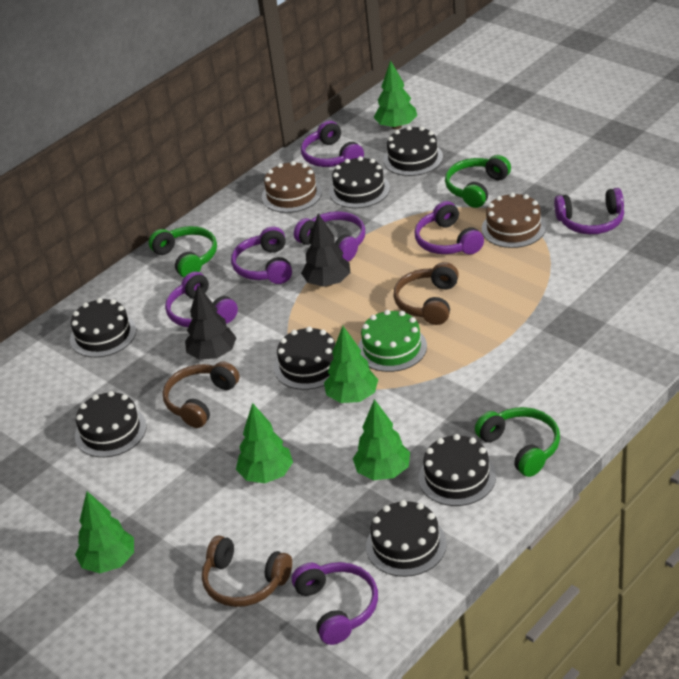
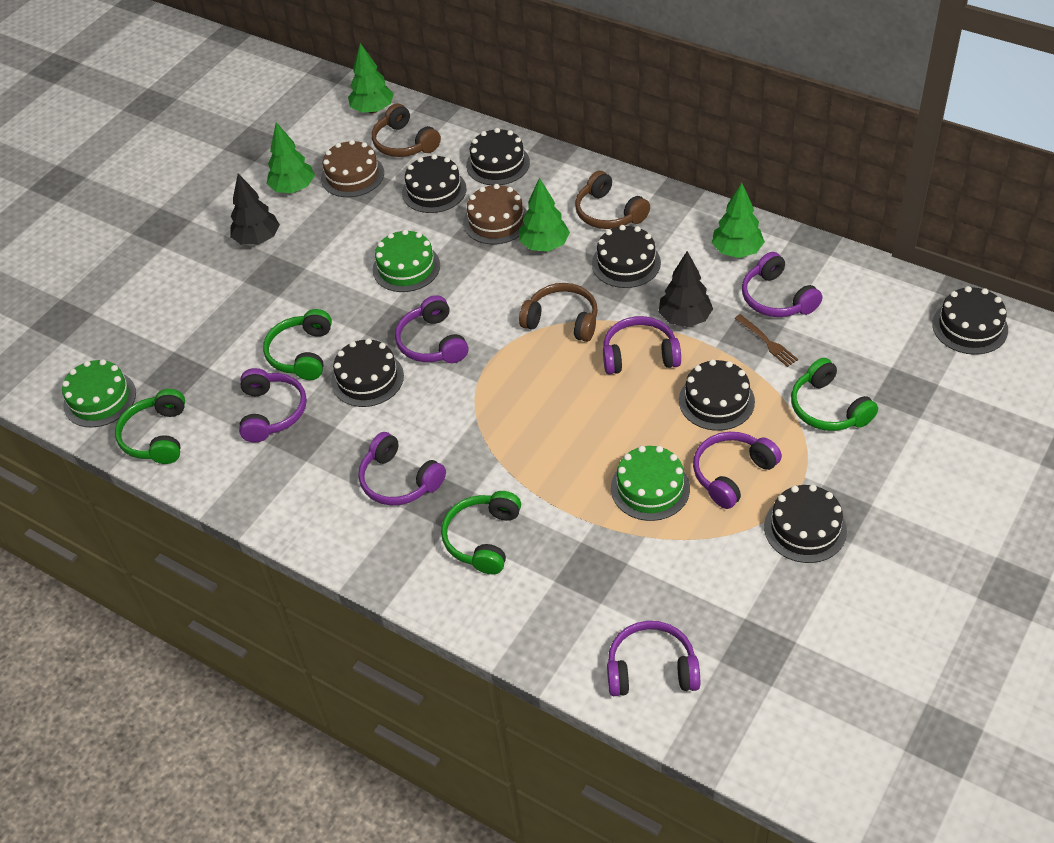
brown fork: none = 0 -> [735,314,798,367] = 1
green cake: [358,310,427,372] = 1 -> [62,359,136,427] [373,229,440,292] [611,446,690,521] = 3
green headphones: [149,226,217,278] [445,155,511,208] [475,407,560,477] = 3 -> [115,389,185,464] [263,309,332,380] [441,491,521,574] [791,358,878,431] = 4
green tree: [75,491,134,573] [236,403,293,483] [324,326,378,403] [353,399,410,480] [374,60,417,129] = 5 -> [267,122,315,193] [348,43,394,113] [519,178,570,251] [712,183,765,258] = 4

